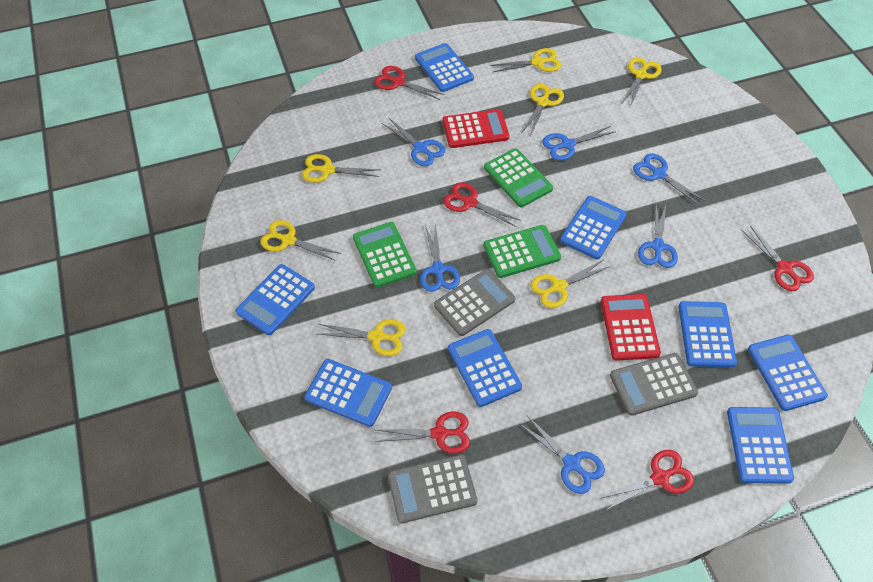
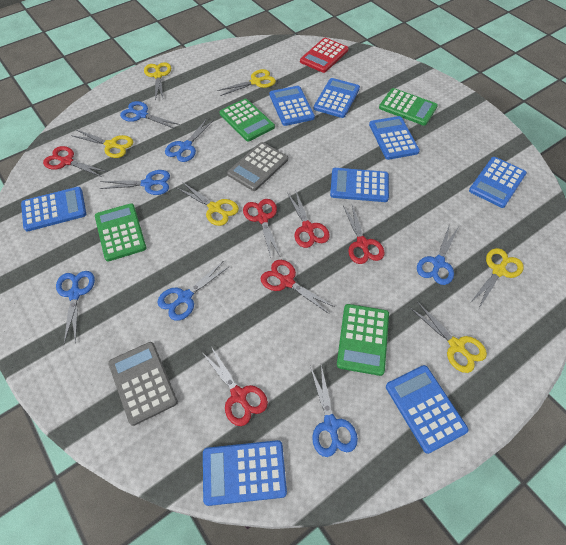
blue scissors: [382,117,445,166] [420,224,460,292] [520,416,605,494] [542,126,616,161] [633,154,706,206] [638,205,678,268] = 6 -> [56,271,95,344] [99,170,170,195] [120,101,180,129] [157,261,230,321] [165,119,214,162] [310,365,358,457] [417,224,458,285] = 7
green calculator: [353,222,417,288] [483,225,561,278] [484,148,553,207] = 3 -> [95,203,146,261] [220,99,275,142] [337,304,389,376] [379,88,438,126] = 4
grey calculator: [388,454,477,523] [434,269,515,336] [610,353,698,416] = 3 -> [108,342,178,426] [227,142,288,191] = 2
red calculator: [443,109,510,148] [601,294,661,361] = 2 -> [300,38,349,73] = 1
red scissors: [374,66,444,100] [375,411,470,454] [443,182,521,227] [599,450,694,510] [742,226,814,291] = 5 -> [43,146,107,177] [201,346,268,426] [243,199,280,258] [261,260,335,314] [287,189,330,248] [343,205,385,264] = 6
yellow scissors: [260,220,341,261] [302,154,381,183] [317,319,406,356] [490,48,561,72] [522,84,564,136] [530,260,610,308] [622,57,661,107] = 7 -> [71,130,133,158] [144,62,171,101] [177,182,239,226] [217,69,276,96] [410,302,487,373] [470,248,524,308] = 6

